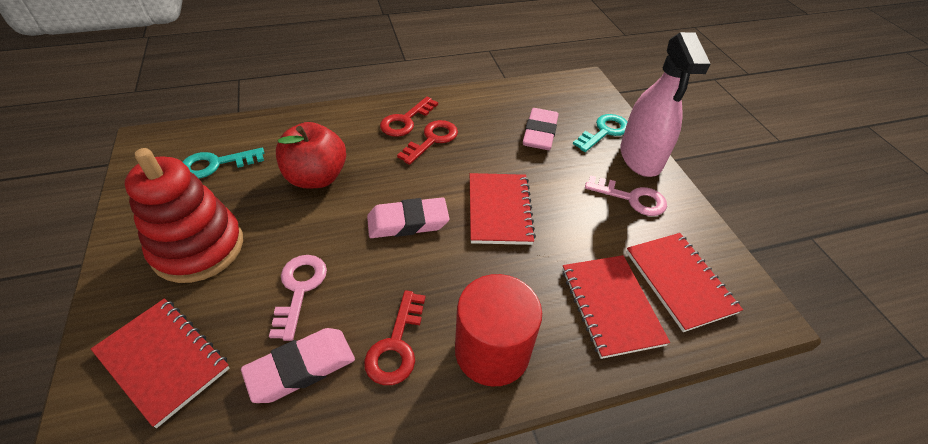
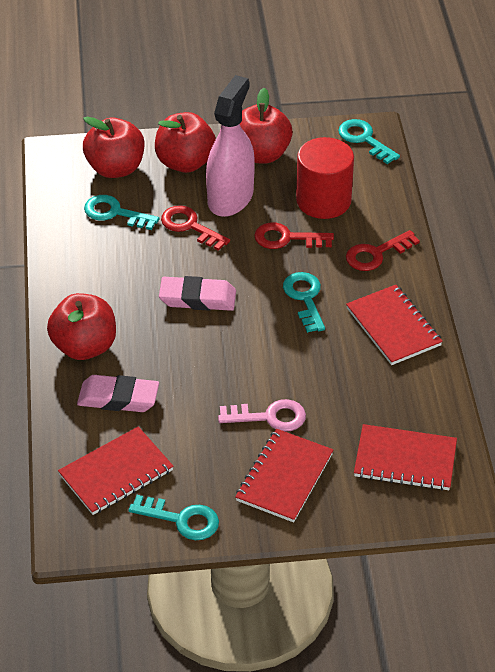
pink eraser: [241,328,355,403] [367,197,450,238] [523,108,559,150] = 3 -> [77,375,159,412] [159,276,236,311] = 2
pink key: [269,255,327,341] [585,175,667,216] = 2 -> [218,399,306,431] = 1
red apple: [276,122,346,188] = 1 -> [47,293,116,360] [83,117,144,178] [155,112,216,173] [240,88,293,164] = 4
red stacking toy: [125,148,243,283] = 1 -> none = 0
turquoise key: [183,148,264,178] [573,114,627,152] = 2 -> [84,195,159,230] [128,495,219,540] [283,272,325,333] [338,119,400,164] = 4

